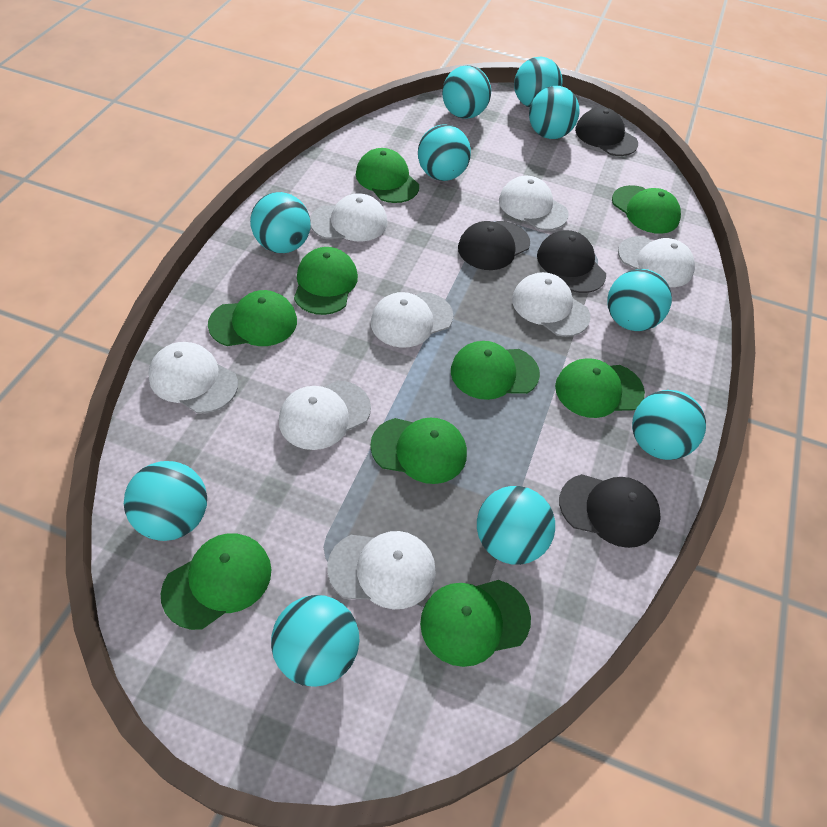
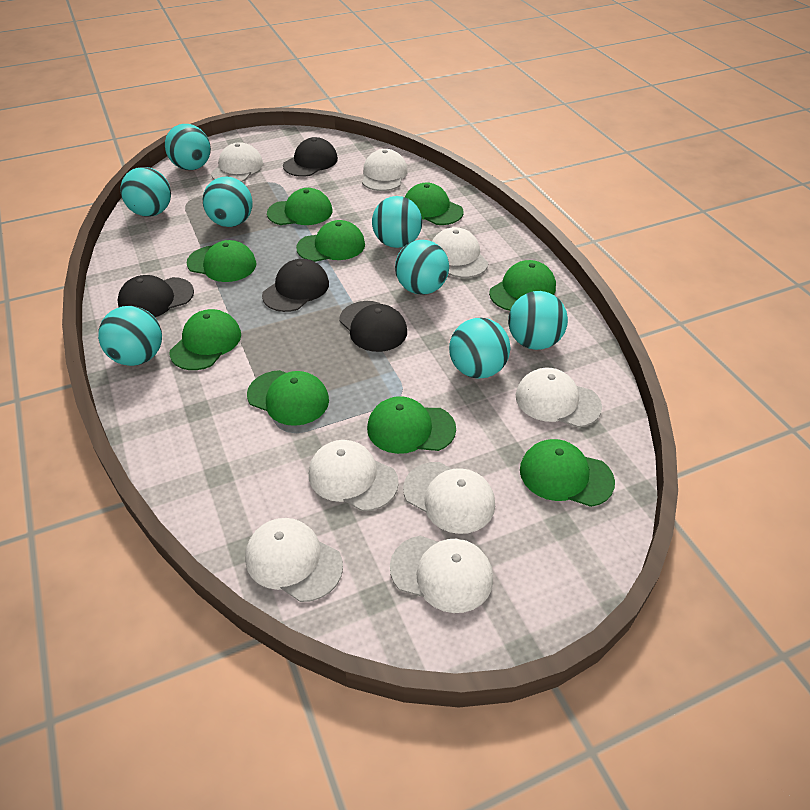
turquoise ball: [124,461,207,541] [250,192,310,253] [271,595,359,687] [418,124,471,181] [442,65,491,119] [477,486,555,565] [514,57,563,108] [529,86,579,139] [607,269,672,331] [632,390,706,460] = 10 -> [98,306,162,366] [120,167,171,217] [165,124,211,170] [203,177,253,227] [372,196,422,248] [395,240,449,295] [449,318,510,379] [508,291,568,350] = 8

